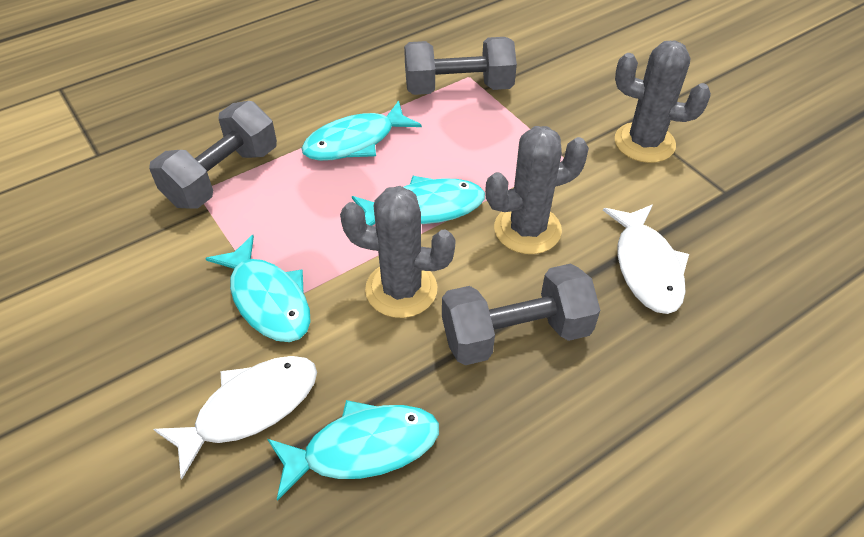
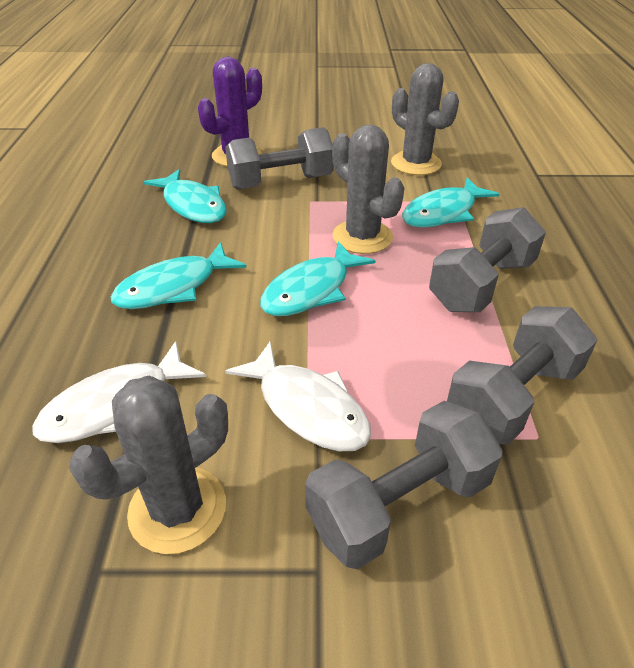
grey dumbbell: [149,101,277,209] [404,37,517,95] [442,264,600,365] = 3 -> [225,127,334,189] [305,401,503,569] [429,207,546,312] [447,306,598,445] = 4
purple cactus: none = 0 -> [198,57,262,166] = 1

